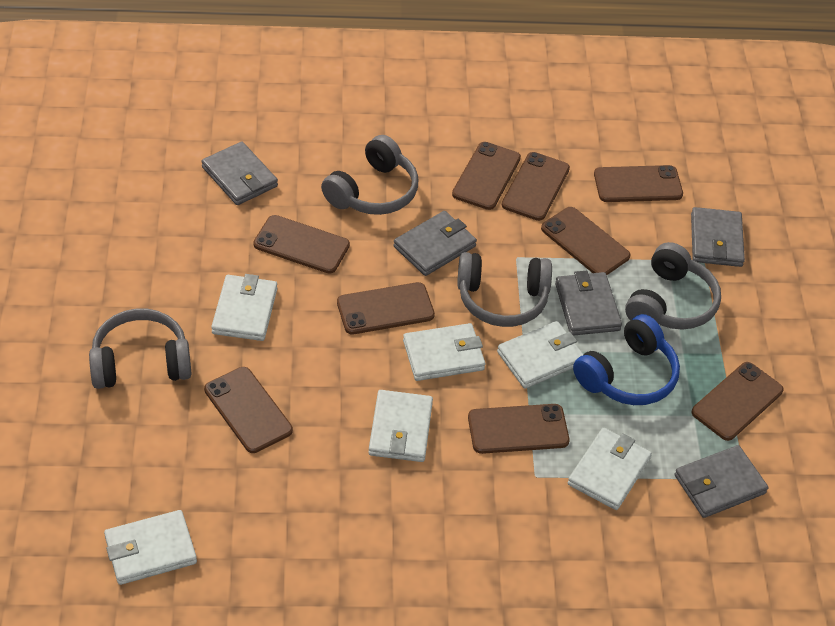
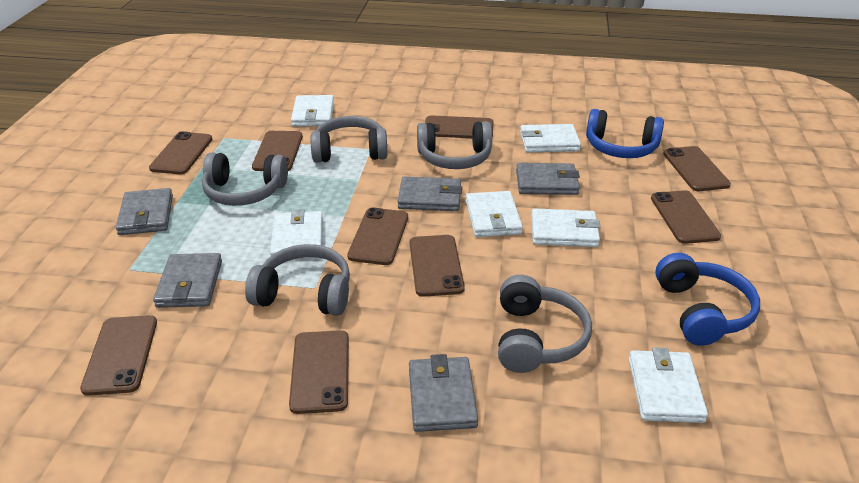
blue headphones: [573,314,680,405] = 1 -> [586,109,664,158] [655,253,760,346] = 2
grey headphones: [89,309,192,389] [321,135,418,215] [457,252,552,327] [625,242,721,330] = 4 -> [202,152,288,206] [245,244,350,316] [311,116,388,163] [417,121,492,169] [498,275,592,373] = 5

